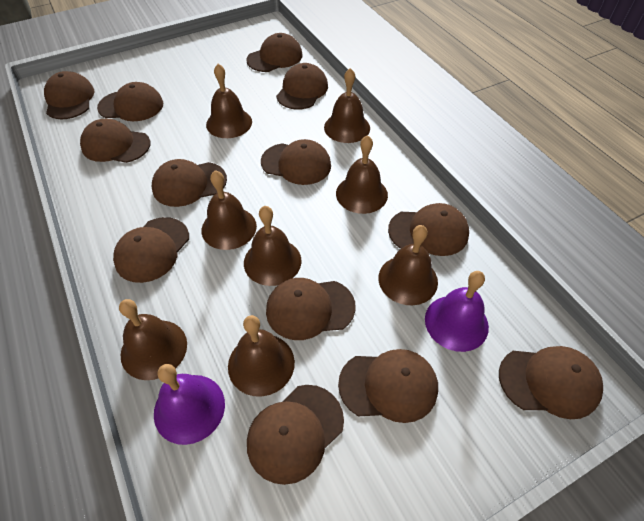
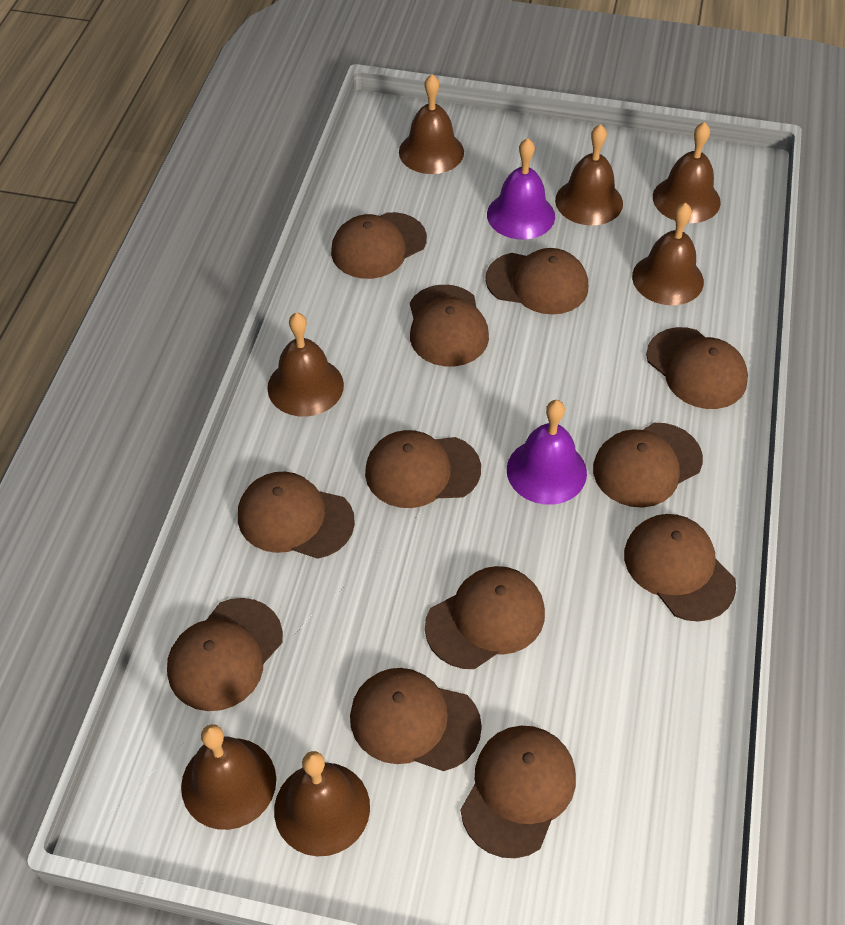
brown bell: [119,299,187,380] [202,170,257,250] [206,64,252,138] [228,315,295,397] [244,206,302,286] [324,68,370,143] [336,135,388,214] [378,225,438,305] = 8 -> [181,724,276,830] [267,312,344,417] [274,751,370,856] [399,74,464,174] [555,124,623,226] [632,203,704,305] [653,122,721,223] = 7
brown cap: [44,71,94,119] [80,119,151,163] [97,82,163,121] [113,217,189,283] [152,159,227,207] [246,33,303,72] [247,385,344,485] [261,139,331,185] [266,278,356,340] [276,63,328,109] [338,349,438,423] [388,203,469,256] [499,346,603,419] = 13 -> [167,598,283,711] [238,472,355,559] [331,212,427,279] [350,668,482,771] [365,430,481,508] [410,285,489,367] [425,566,545,669] [461,726,576,858] [485,248,588,315] [593,423,703,508] [624,514,736,622] [646,327,748,409] = 12

